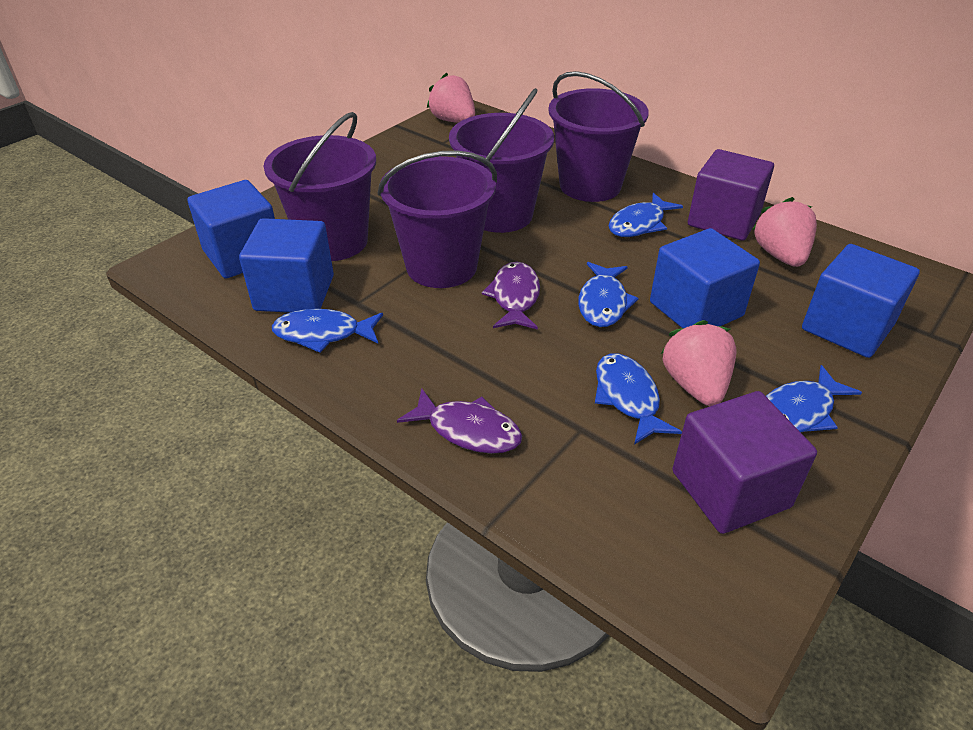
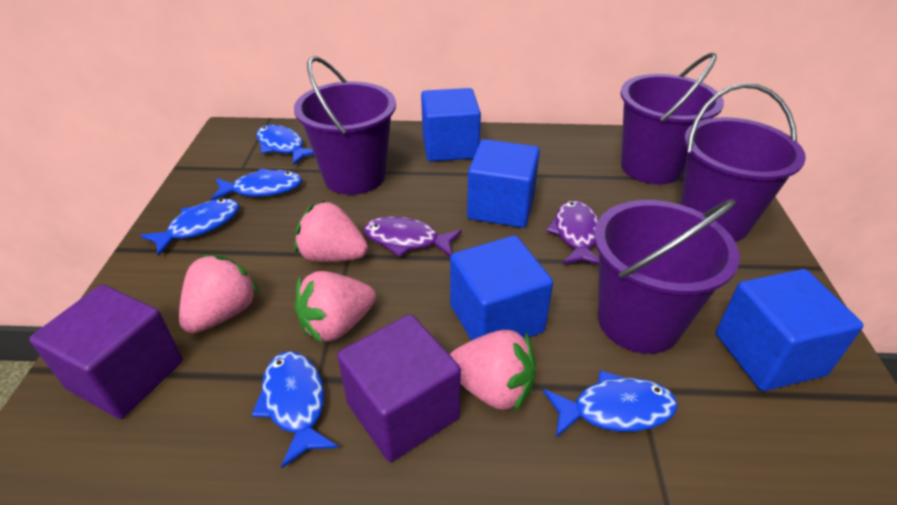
pink strawberry: [427,72,475,123] [661,320,736,406] [752,197,817,267] = 3 -> [179,255,259,333] [295,200,368,262] [295,271,376,343] [449,330,536,412] = 4

